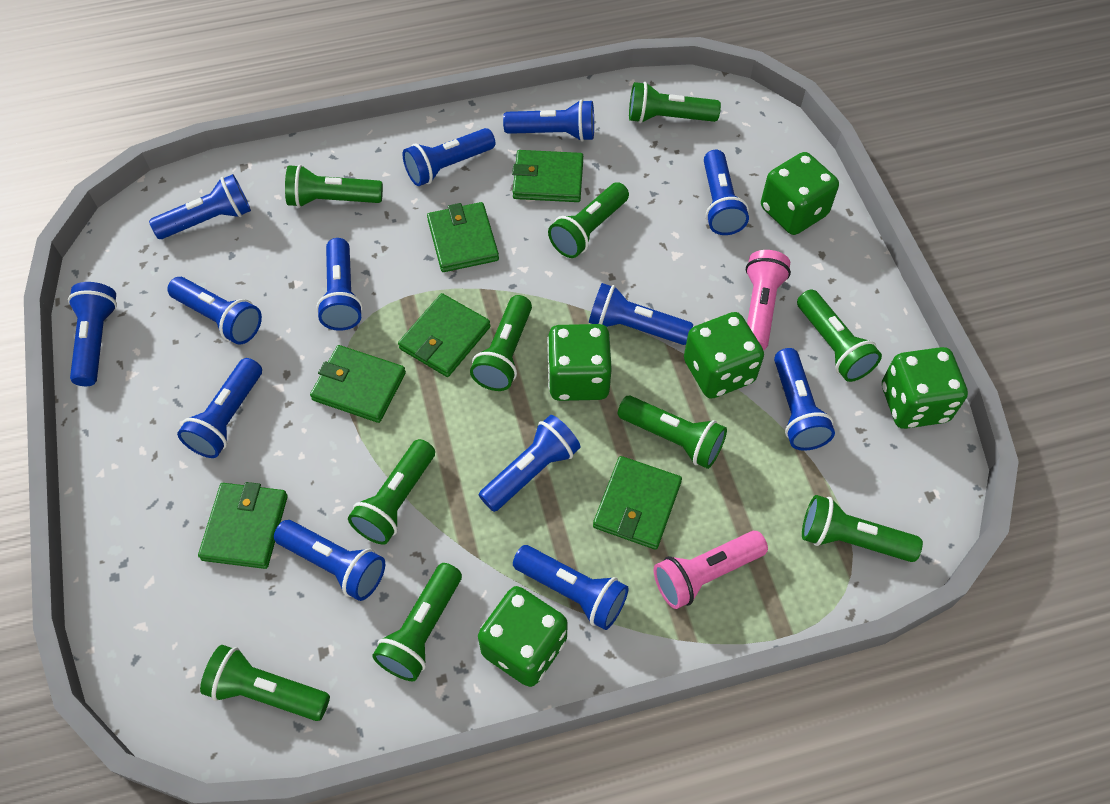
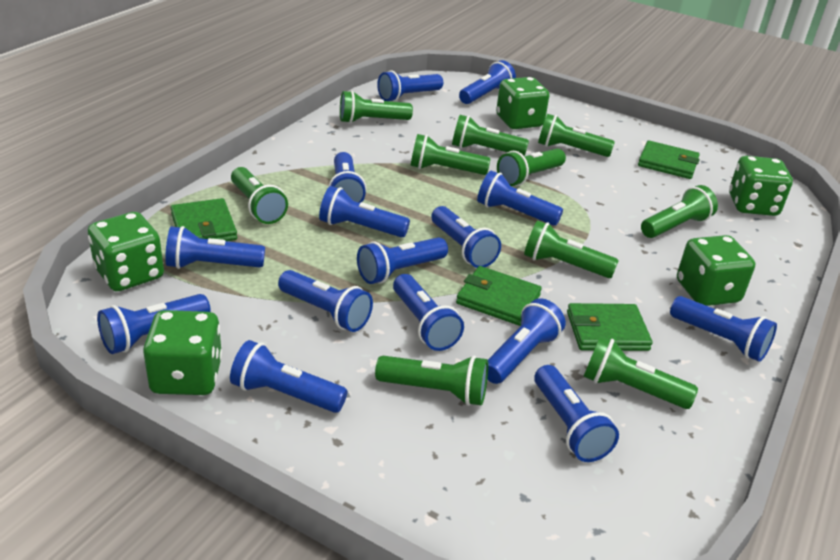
blue flashlight: [68,282,117,386] [149,174,251,239] [167,277,262,345] [177,358,262,458] [274,520,385,601] [316,238,363,331] [403,128,496,186] [479,415,581,512] [503,99,594,141] [513,545,629,630] [589,283,693,345] [704,150,749,235] [774,348,835,451] = 13 -> [97,294,210,354] [165,226,265,269] [230,340,347,413] [278,270,373,332] [319,186,410,238] [328,152,366,203] [357,237,448,284] [377,70,443,102] [393,274,464,351] [431,206,501,268] [459,60,516,104] [477,170,563,226] [487,298,566,384] [534,365,619,462] [670,296,777,362] = 15
green wallet: [198,482,288,569] [310,345,406,423] [398,293,490,377] [427,202,499,272] [512,150,583,202] [593,456,682,550] = 6 -> [171,198,237,241] [456,266,542,326] [567,303,653,351] [638,140,700,179] = 4
pink flashlight: [654,531,768,609] [746,250,791,350] = 2 -> none = 0

